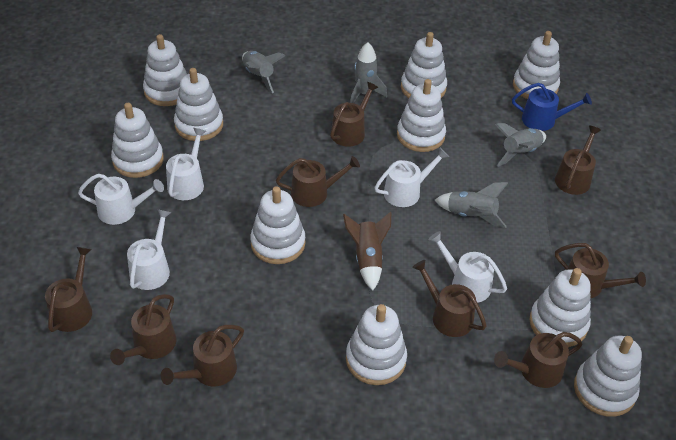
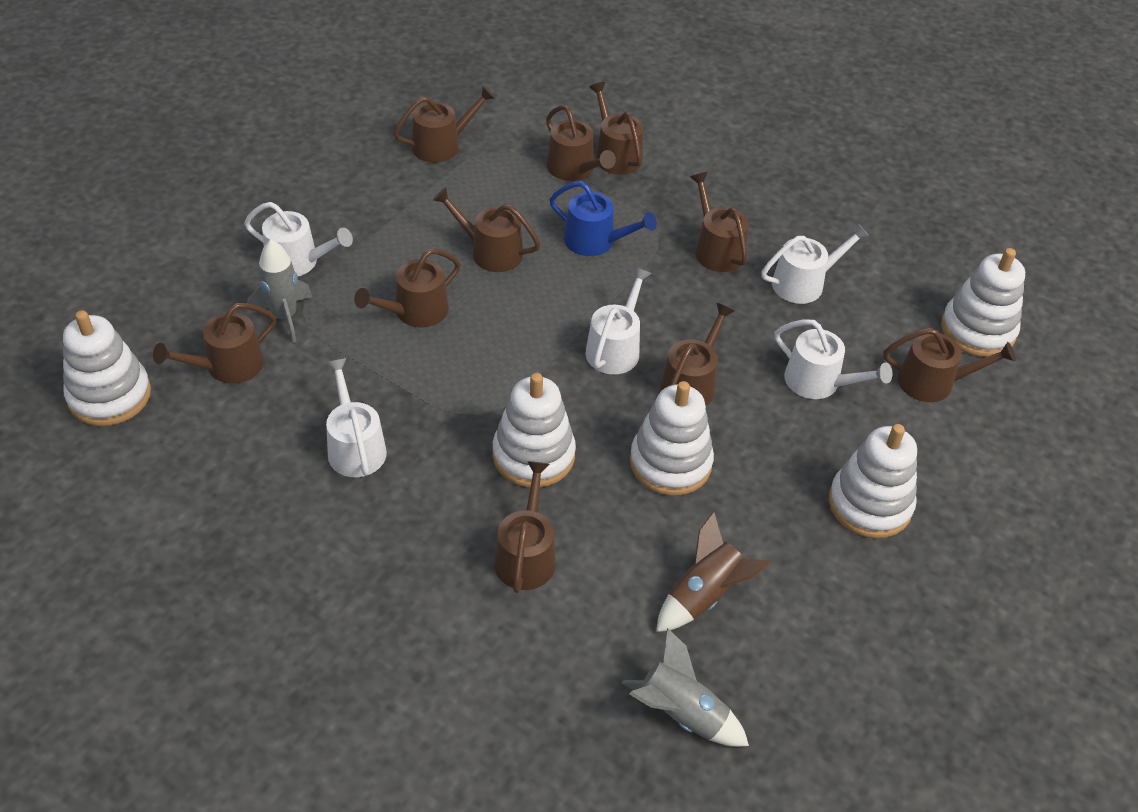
brown watering can: [45,247,92,332] [110,294,176,365] [161,325,244,386] [276,156,360,207] [330,82,378,147] [412,260,487,337] [494,332,582,388] [555,125,601,195] [555,243,646,298] = 9 -> [153,303,276,384] [354,249,461,328] [393,86,495,163] [433,187,541,272] [494,461,556,593] [546,105,616,181] [589,82,643,175] [660,303,735,406] [690,172,749,272] [883,328,1016,402] = 10
grey rocket: [242,51,286,93] [350,42,387,103] [435,182,508,228] [495,123,546,167] = 4 -> [247,239,312,343] [622,628,749,747] = 2
white stacking toy: [111,103,164,178] [143,34,187,106] [174,68,223,141] [250,186,305,264] [346,304,407,385] [397,79,446,152] [401,32,447,98] [513,31,560,99] [529,268,591,347] [574,336,642,417] = 10 -> [63,310,151,426] [493,373,576,488] [630,381,714,496] [829,424,917,538] [941,248,1025,357] = 5

